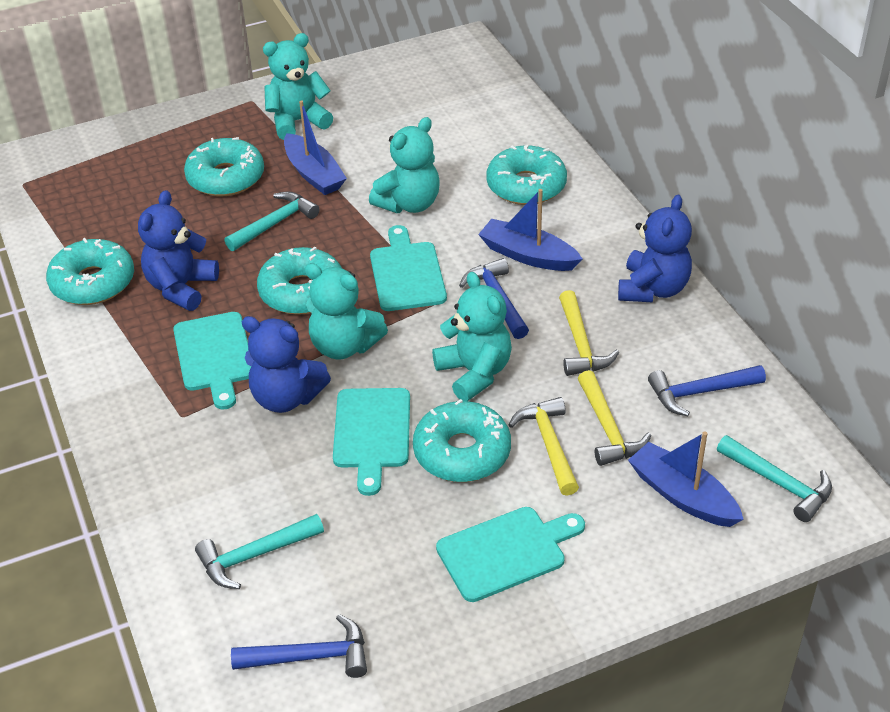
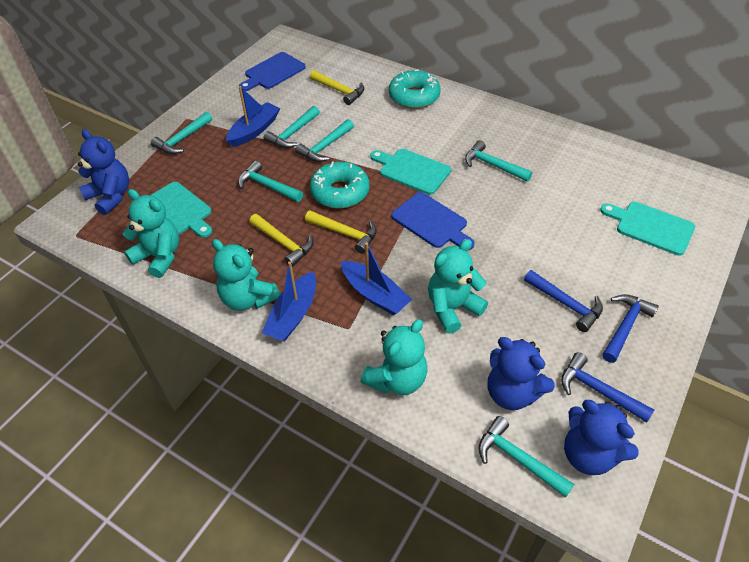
blue cutting board: none = 0 -> [239,52,306,91] [391,192,475,250] = 2
turquoise cutting board: [173,312,251,410] [333,388,410,496] [370,225,447,311] [436,507,585,602] = 4 -> [151,182,212,238] [370,149,451,195] [600,202,695,256] = 3
turquoise donut: [46,238,134,305] [184,137,264,196] [257,247,342,315] [413,399,511,482] [486,145,567,205] = 5 -> [310,161,369,208] [389,69,441,109] = 2
turquoise hammer: [195,514,324,589] [224,192,320,251] [717,435,832,522] = 3 -> [151,112,212,154] [238,161,303,202] [263,106,320,148] [295,119,354,162] [465,140,532,182] [478,416,574,498] = 6

